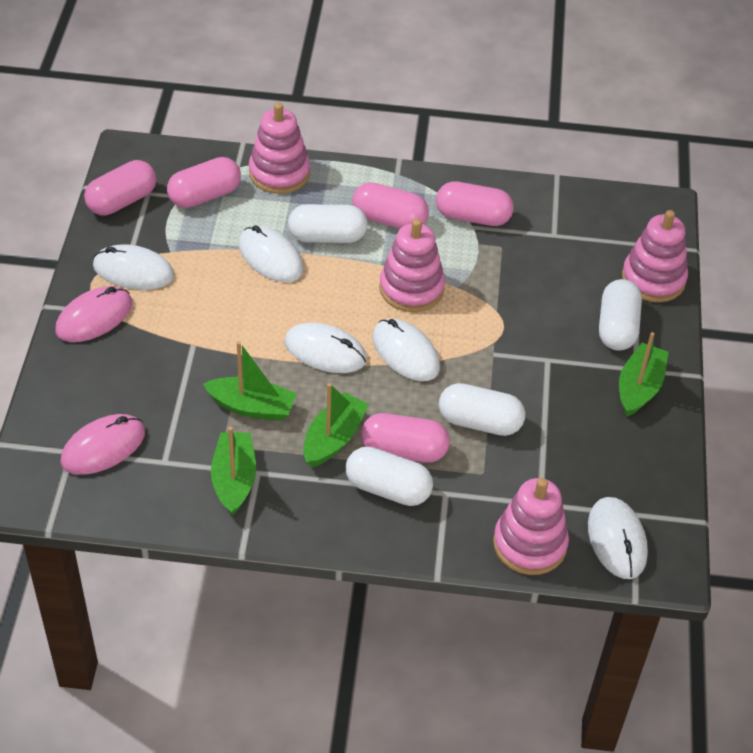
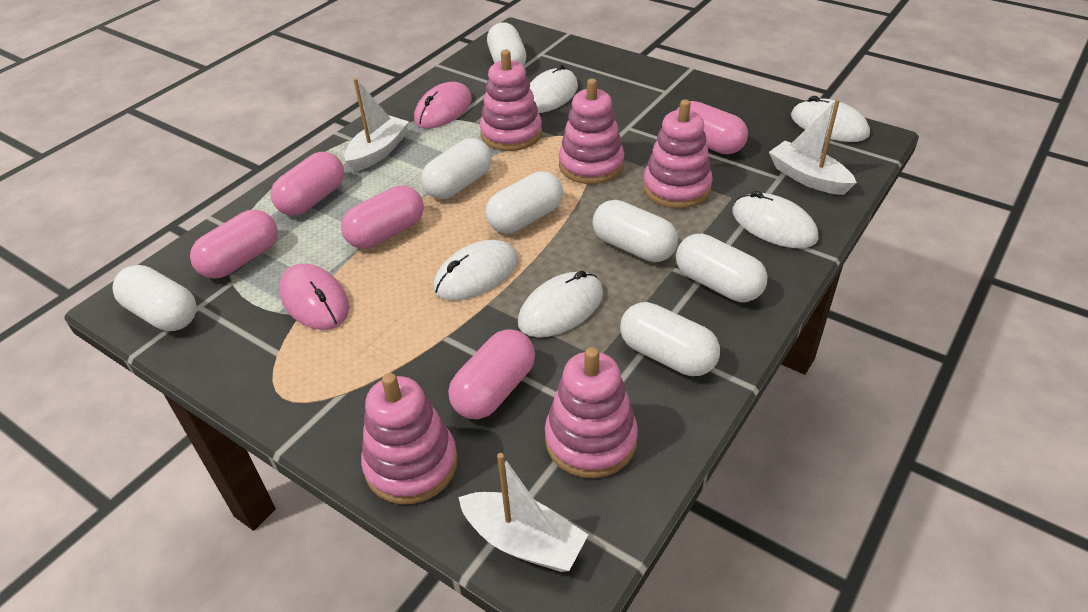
green boat: [203,341,297,421] [211,427,256,516] [303,383,369,467] [619,332,669,416] = 4 -> none = 0
pink stacking toy: [249,103,310,194] [379,219,445,312] [493,478,569,575] [622,210,688,302] = 4 -> [361,373,458,504] [480,50,542,151] [545,347,638,478] [559,78,624,184] [643,100,713,209] = 5
white boat: none = 0 -> [344,78,409,172] [458,453,588,572] [769,99,857,195] = 3
white capsule: [288,204,368,243] [345,447,433,506] [439,383,525,436] [599,279,642,351] = 4 -> [113,265,197,331] [421,138,492,199] [485,171,563,233] [487,22,526,66] [592,200,678,262] [620,302,720,376] [676,234,768,302] = 7

